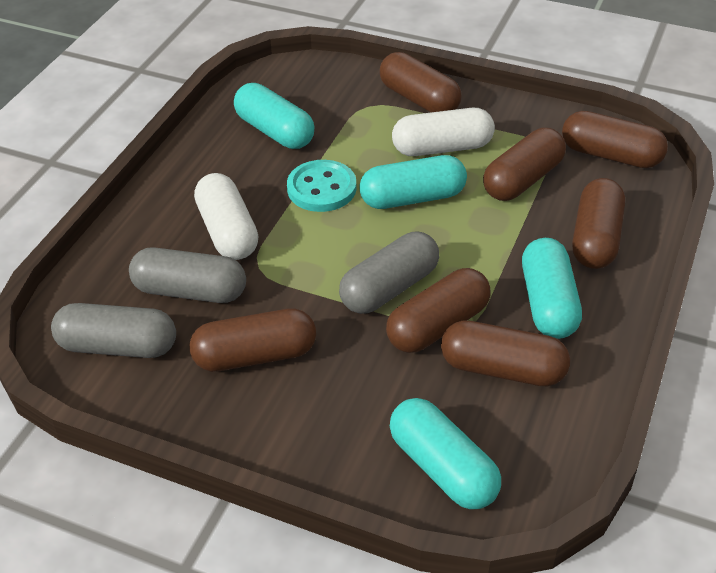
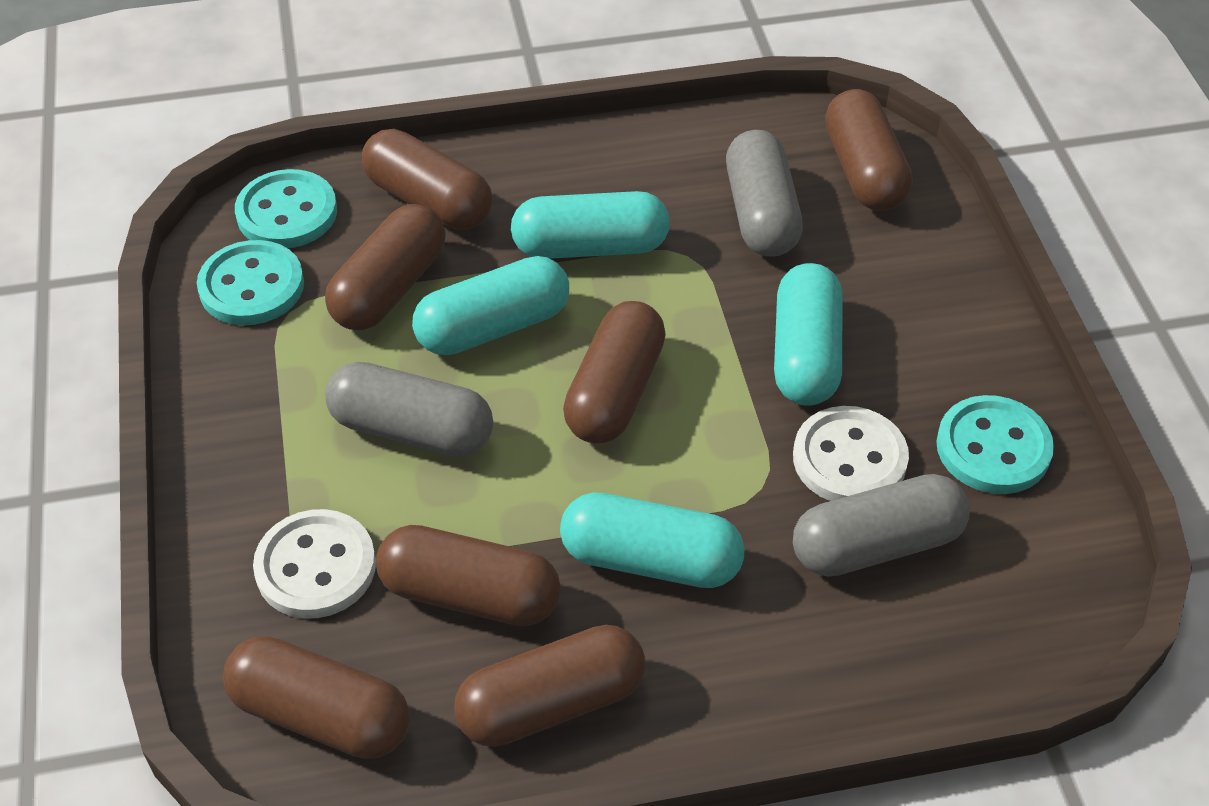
turquoise button: [287,160,356,212] = 1 -> [197,240,304,325] [235,169,337,248] [936,395,1054,494] = 3
white button: none = 0 -> [253,509,376,619] [793,406,909,501] = 2
white capsule: [194,173,258,260] [392,108,495,156] = 2 -> none = 0

